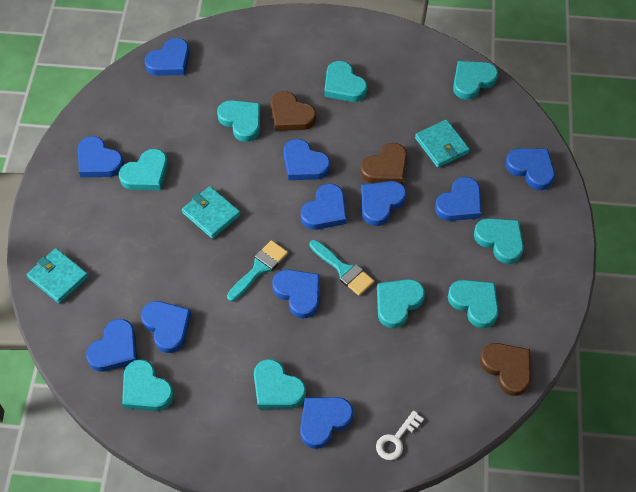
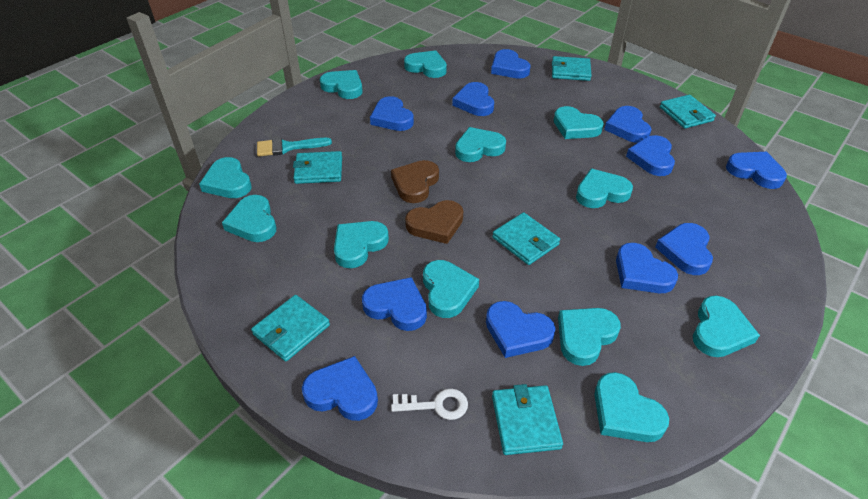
brown heart: [271,91,316,131] [360,143,407,184] [480,343,531,396] = 3 -> [391,160,439,203] [405,200,463,244] = 2
turquoise brush: [227,240,288,301] [310,240,374,296] = 2 -> [257,138,332,157] = 1
turquoise heart: [119,149,168,190] [122,359,174,411] [217,100,260,142] [254,359,306,409] [324,61,367,102] [377,279,425,328] [448,280,498,328] [453,61,498,100] [474,218,524,264] = 9 -> [199,157,252,198] [222,195,276,242] [320,70,363,99] [334,221,389,268] [404,50,447,78] [423,260,479,318] [455,127,506,162] [554,106,604,139] [558,308,621,366] [576,169,633,208] [595,372,669,442] [693,296,760,357] = 12
turquoise wallet: [27,248,89,304] [182,186,241,239] [415,120,470,168] = 3 -> [251,295,330,361] [293,151,342,184] [492,212,560,265] [492,384,563,455] [552,56,592,81] [660,95,716,128] = 6

